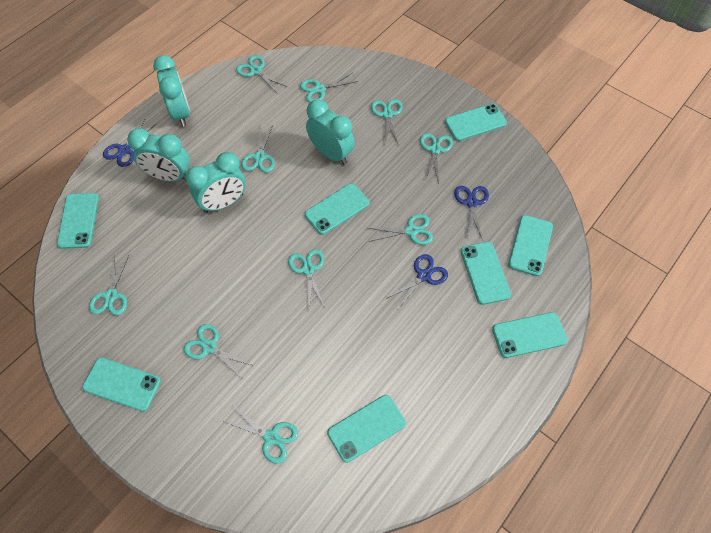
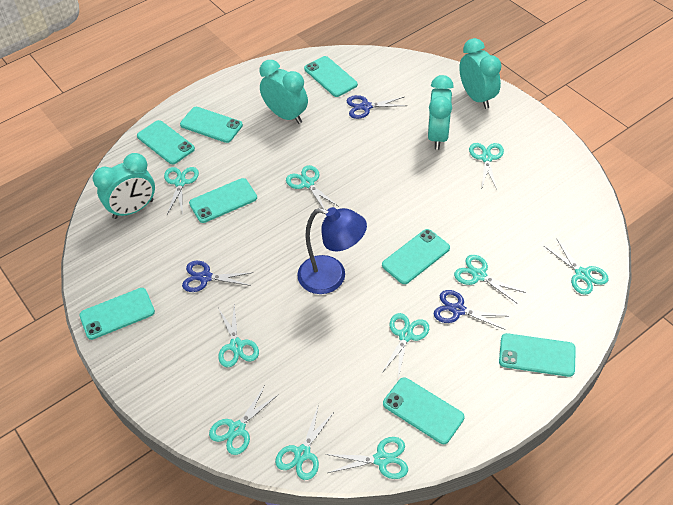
blue lamp: none = 0 -> [297,207,367,294] = 1

